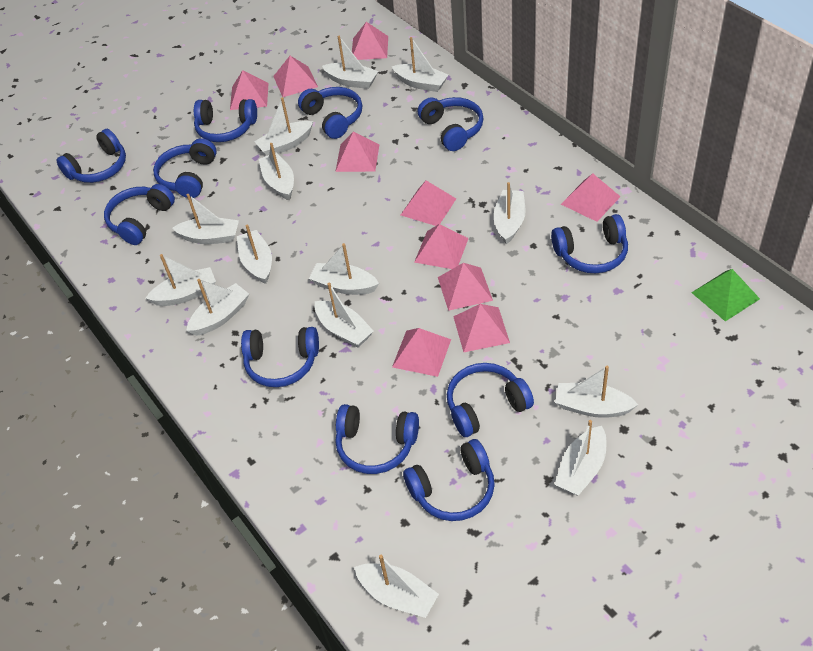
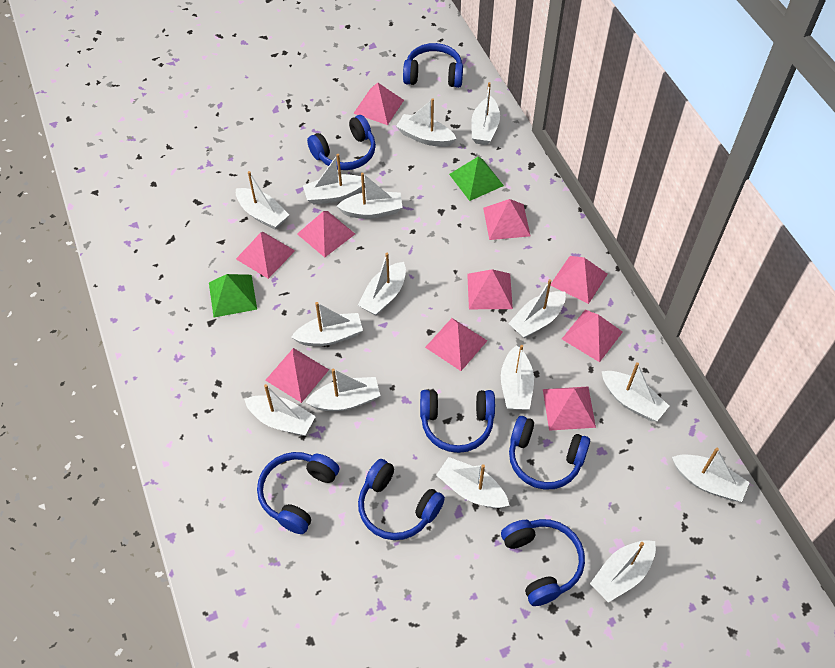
blue headphones: [56,129,126,183] [104,184,175,245] [153,138,217,198] [194,99,257,142] [241,327,319,387] [298,87,362,139] [335,404,419,474] [403,439,495,521] [418,97,484,151] [447,363,534,437] [551,214,628,273] = 11 -> [257,452,339,534] [307,115,376,170] [358,459,445,540] [403,43,463,88] [420,390,495,453] [501,519,585,606] [509,416,590,490] = 7
green pyramid: [691,269,760,322] = 1 -> [209,274,257,317] [449,156,504,201] = 2
white boat: [145,254,216,306] [172,194,239,244] [186,279,249,336] [237,225,272,284] [254,97,313,156] [259,143,294,200] [309,243,379,295] [315,283,374,348] [322,36,378,89] [354,555,439,618] [392,37,448,92] [494,182,526,244] [555,366,638,418] [555,420,606,496] = 14 -> [236,171,289,230] [244,384,316,436] [291,302,363,346] [303,154,365,204] [306,369,380,411] [337,172,403,219] [358,253,406,316] [396,98,457,147] [436,457,510,508] [471,82,500,145] [501,345,534,410] [508,279,566,338] [590,540,656,603] [602,362,669,421] [672,448,750,502] = 15

